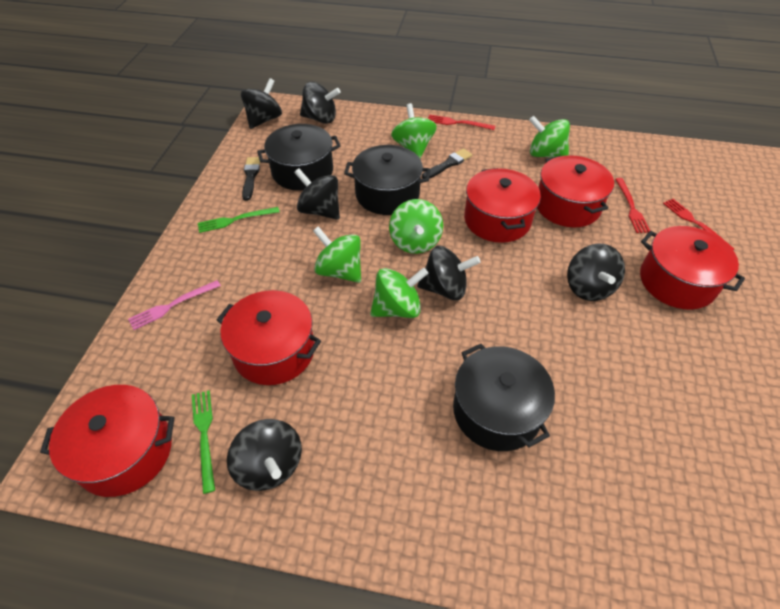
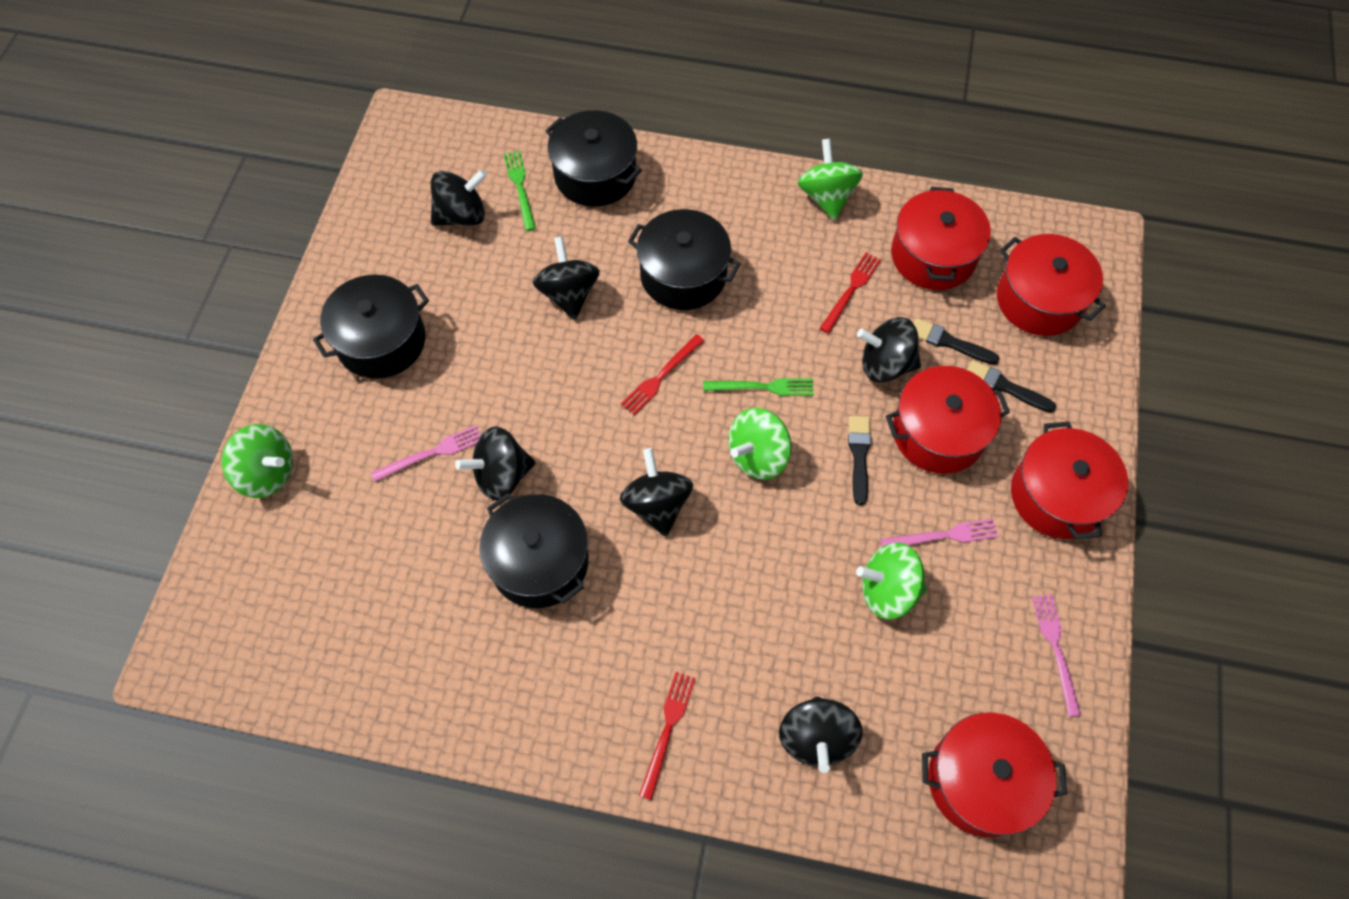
black brush: [242,157,260,201] [422,148,472,179] = 2 -> [848,416,871,505] [913,318,1000,365] [967,360,1056,413] = 3
black pot: [257,124,341,191] [344,145,430,215] [453,344,555,451] = 3 -> [313,275,429,379] [479,493,589,608] [545,110,642,207] [628,209,741,310] = 4
green spinning top: [313,226,361,283] [370,267,428,318] [389,199,443,254] [391,103,437,158] [529,116,570,158] = 5 -> [222,424,293,498] [728,408,792,480] [798,139,863,220] [856,542,927,620] = 4
pink fork: [128,280,221,330] = 1 -> [371,425,481,482] [881,518,999,547] [1032,594,1081,717] = 3

